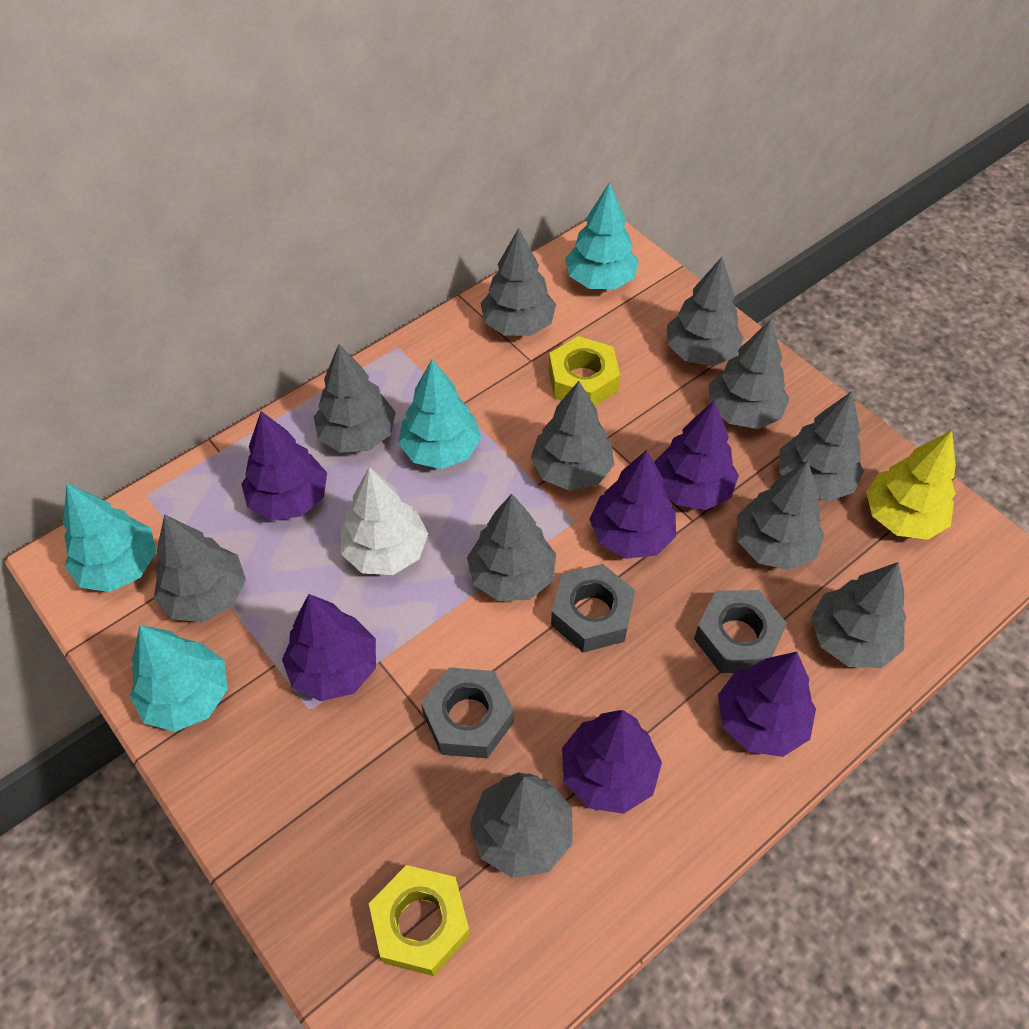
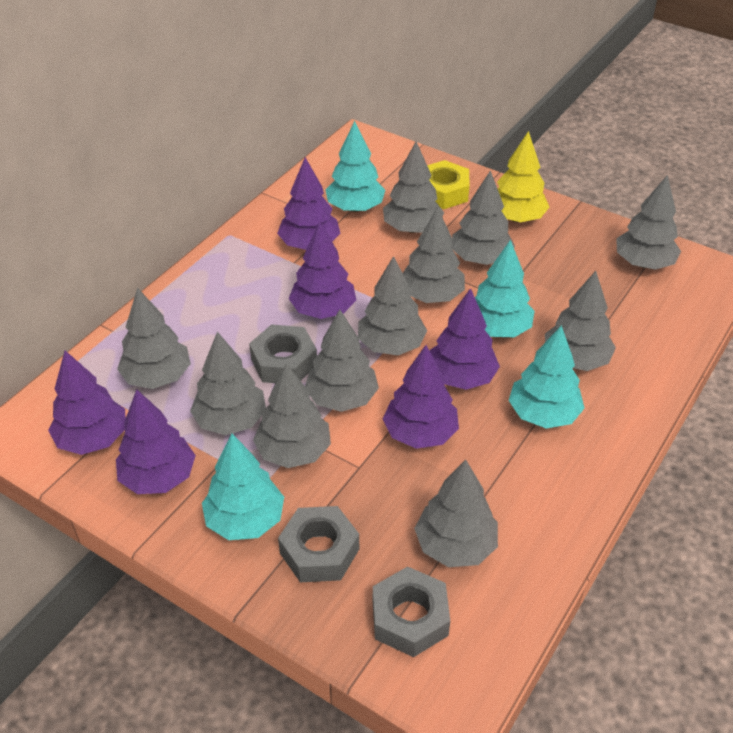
white tree: [341,467,428,575] = 1 -> none = 0
yellow nut: [369,865,470,976] [549,336,620,406] = 2 -> [427,160,470,209] = 1

